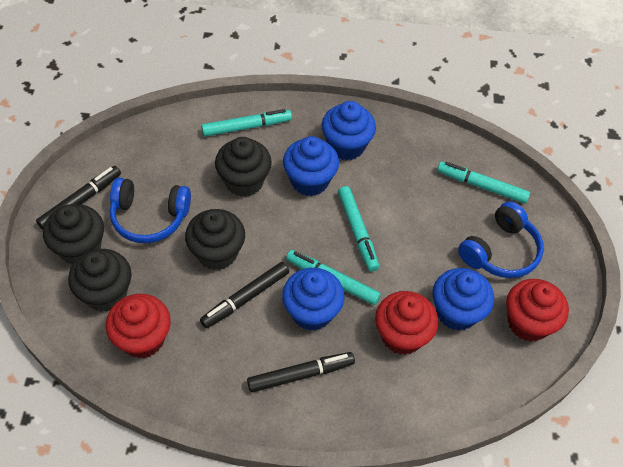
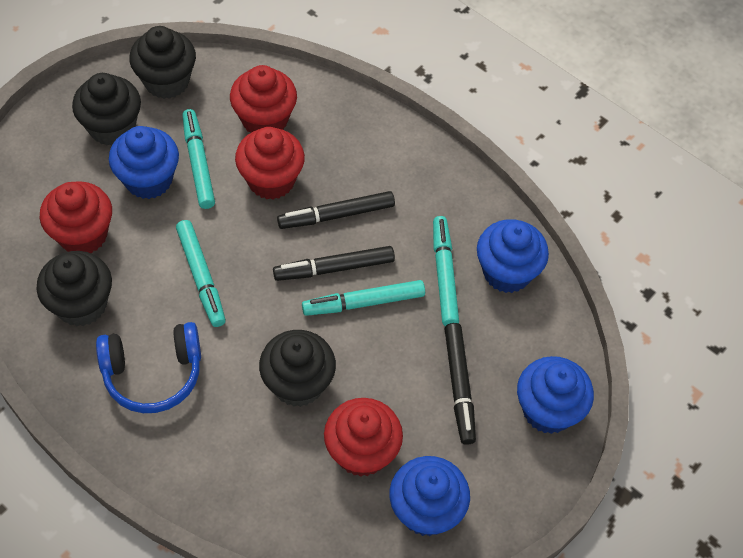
blue headphones: [110,178,191,243] [458,201,544,278] = 2 -> [96,322,201,413] = 1
red cupcake: [106,294,171,358] [375,291,438,355] [506,279,569,342] = 3 -> [40,181,112,253] [230,65,297,133] [235,127,305,199] [324,398,403,477] = 4

